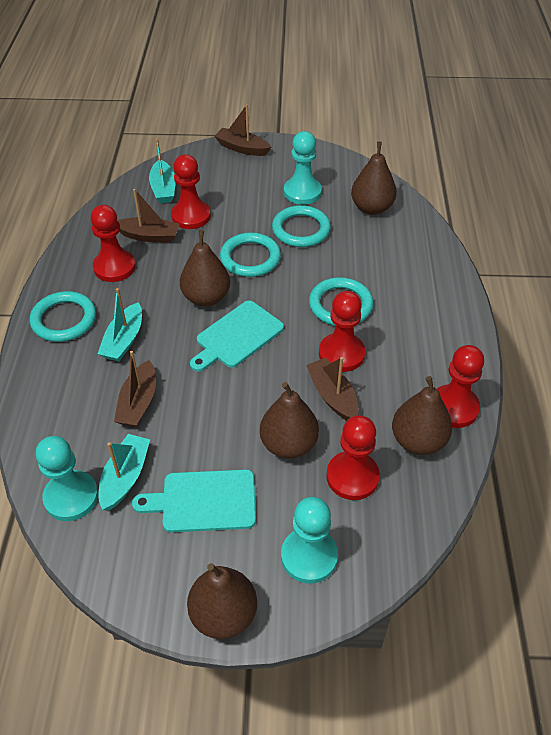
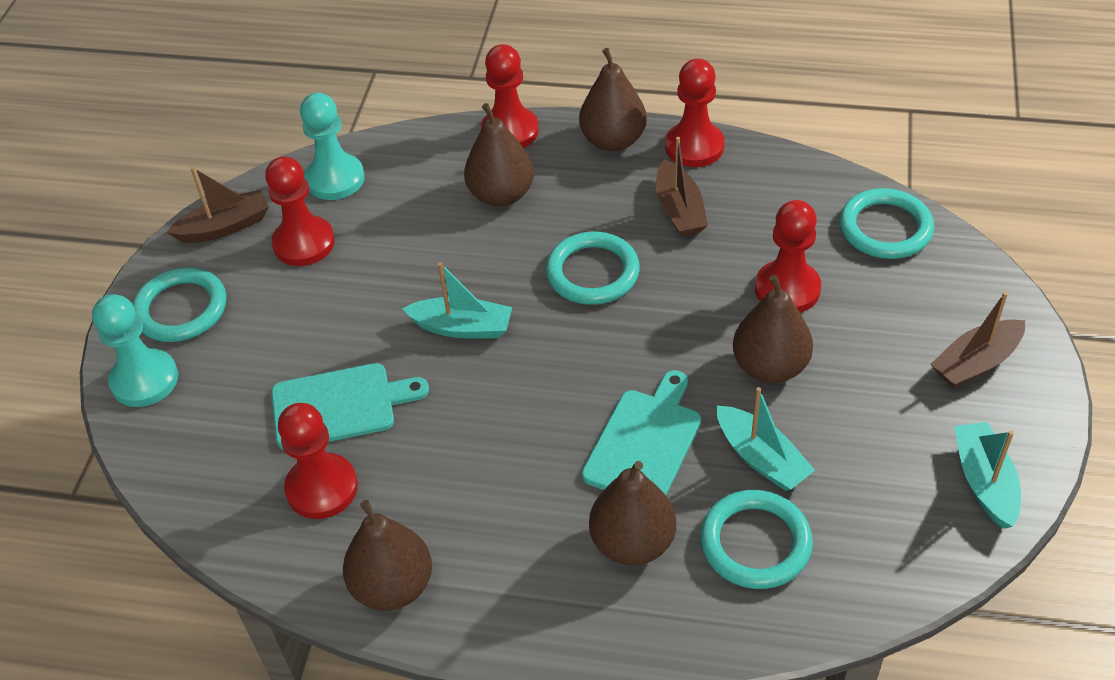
brown boat: [114,350,156,427] [118,189,180,243] [214,104,271,156] [306,357,359,420] = 4 -> [167,167,269,243] [656,137,708,237] [931,292,1025,388] = 3
turquoise pawn: [36,436,98,521] [281,497,338,584] [284,131,322,205] = 3 -> [92,294,178,407] [300,92,365,200] = 2

